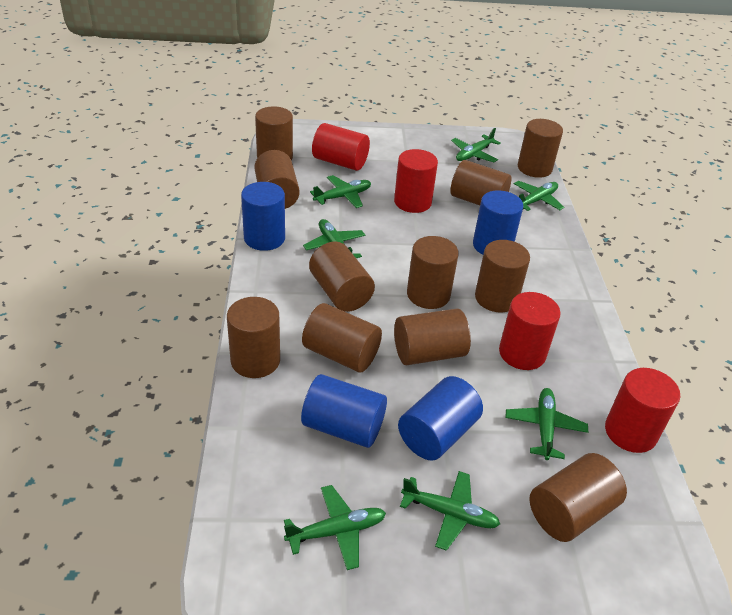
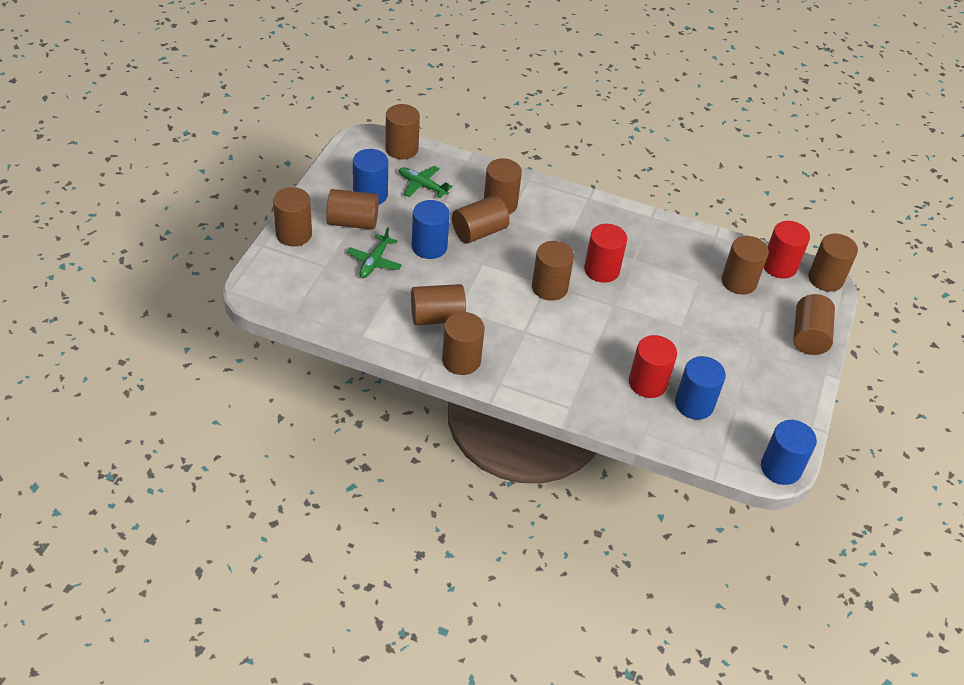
green plane: [284,485,386,570] [303,219,365,258] [310,175,371,208] [400,471,500,551] [451,128,501,162] [505,388,588,460] [514,181,564,211] = 7 -> [347,227,402,278] [399,166,452,198] = 2
red cylinder: [312,123,370,171] [394,149,438,213] [499,292,560,370] [605,368,680,453] = 4 -> [584,224,627,283] [629,335,677,398] [764,221,810,279] = 3

